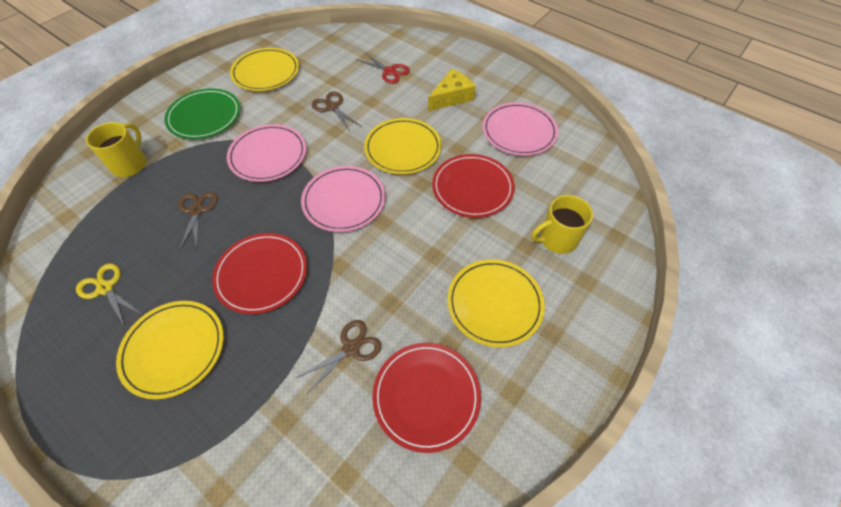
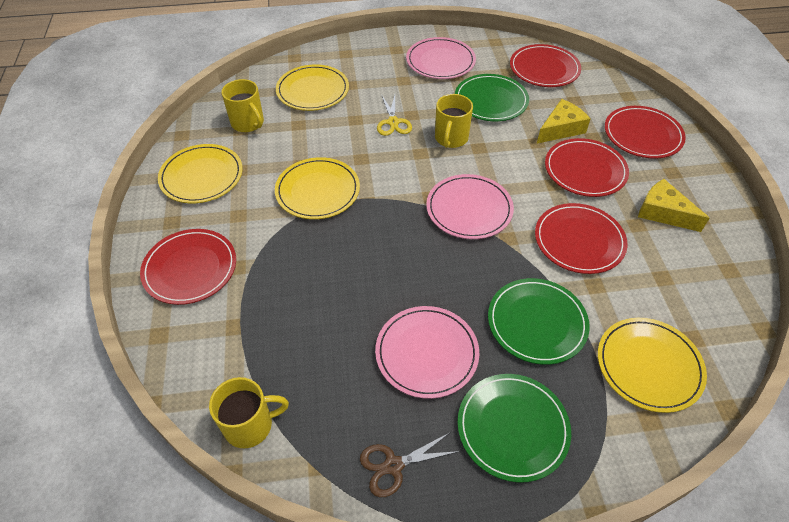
brown scissors: [178,192,218,251] [296,320,382,393] [312,91,361,131] = 3 -> [360,432,460,497] = 1
green plate: [165,88,240,139] = 1 -> [455,74,529,121] [457,374,571,483] [488,278,590,365] = 3
red plate: [212,233,307,314] [372,343,481,453] [432,154,515,218] = 3 -> [140,229,236,305] [510,44,581,87] [535,203,628,274] [545,138,629,197] [605,106,686,159] = 5
red scissors: [356,52,410,84] = 1 -> none = 0
yellow cheese: [428,69,476,111] = 1 -> [537,99,591,144] [638,179,709,232] = 2
yellow mug: [86,122,146,177] [531,195,593,254] = 2 -> [209,377,289,448] [222,79,264,132] [435,94,473,148] = 3

